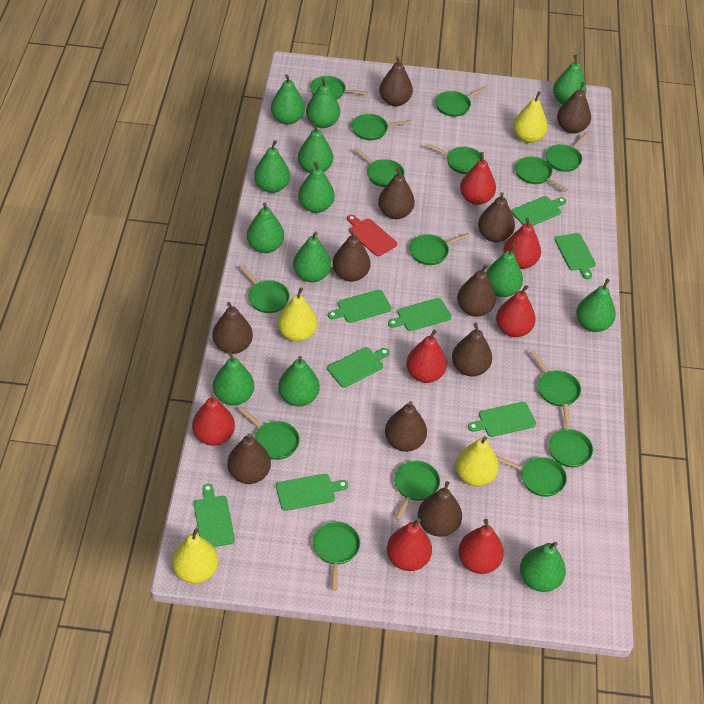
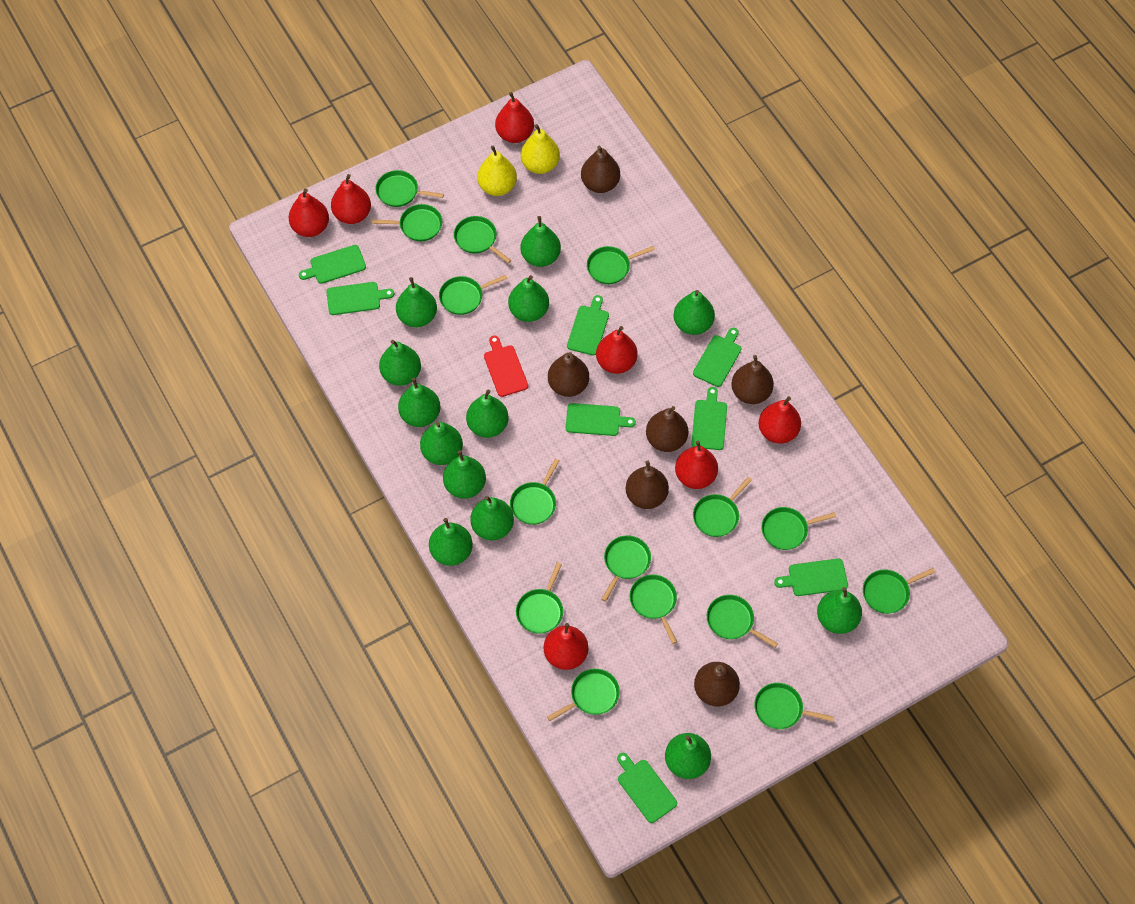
brown pear: [213,302,253,354] [227,433,271,484] [332,230,371,282] [378,168,415,219] [379,56,413,106] [385,401,427,452] [418,481,462,537] [452,323,492,376] [457,264,496,317] [478,192,515,242] [557,82,591,134] = 11 -> [548,352,589,397] [581,146,620,193] [626,461,669,509] [646,406,688,452] [694,662,740,706] [731,355,774,404] = 6
yellow pear: [172,528,218,583] [277,288,317,342] [456,436,499,486] [513,91,548,143] = 4 -> [477,145,517,196] [521,124,560,174] = 2

